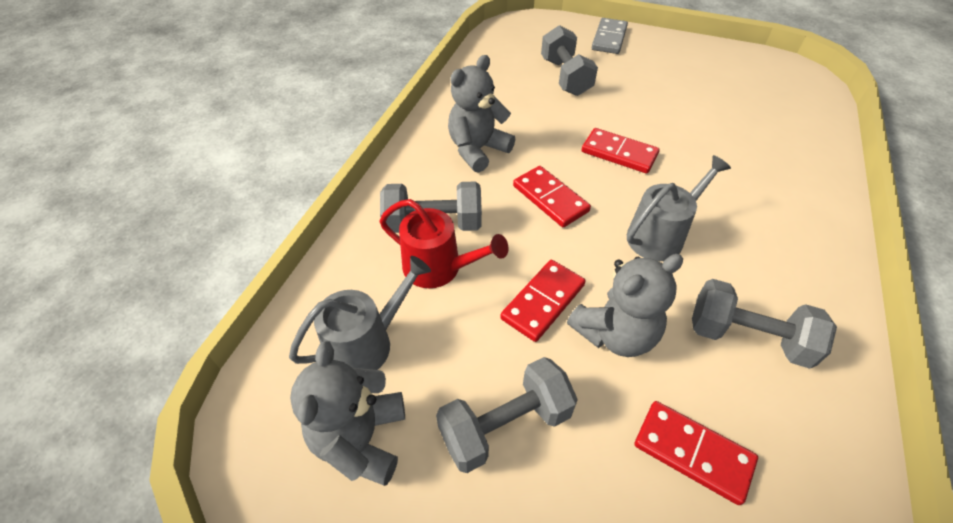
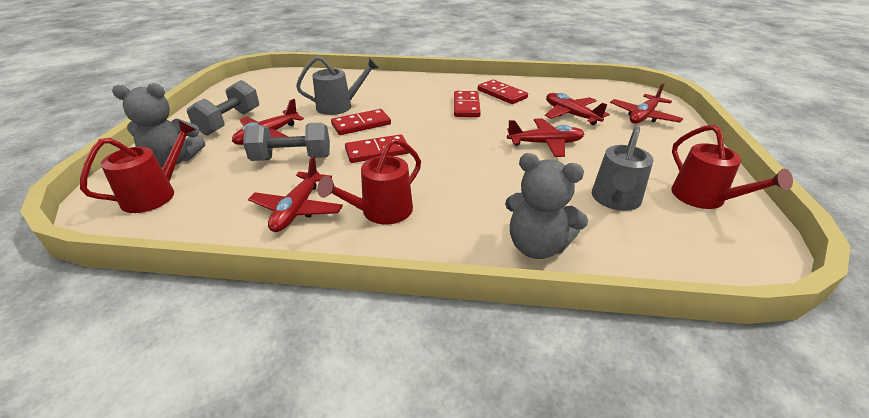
grey domino: [592,18,628,54] = 1 -> none = 0
grey dumbbell: [380,181,482,233] [436,357,578,473] [541,25,598,96] [692,279,837,369] = 4 -> [187,80,259,136] [243,123,330,161] = 2
grey teddy bear: [290,341,405,486] [448,55,515,173] [567,254,683,357] = 3 -> [112,83,205,167] [505,153,588,259] = 2
red plane: none = 0 -> [232,99,304,145] [248,156,343,232] [507,118,584,157] [545,93,610,125] [610,83,683,124] = 5
red watering can: [380,199,509,288] = 1 -> [80,120,196,213] [317,138,421,224] [671,125,793,209] = 3

